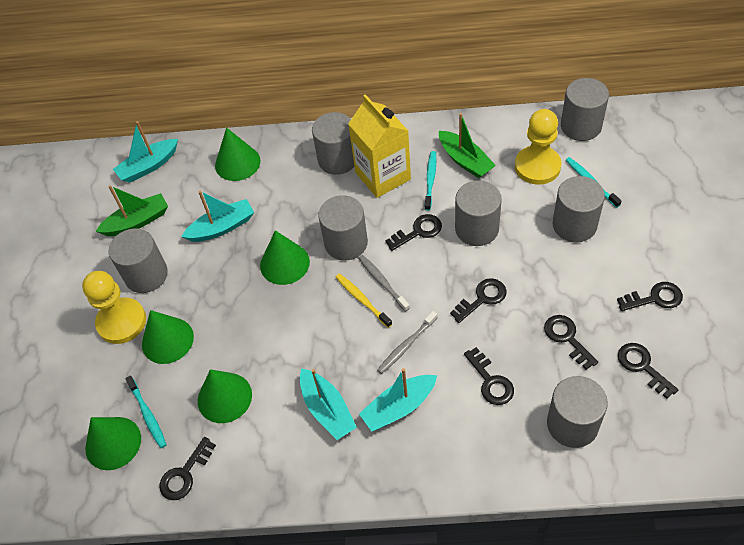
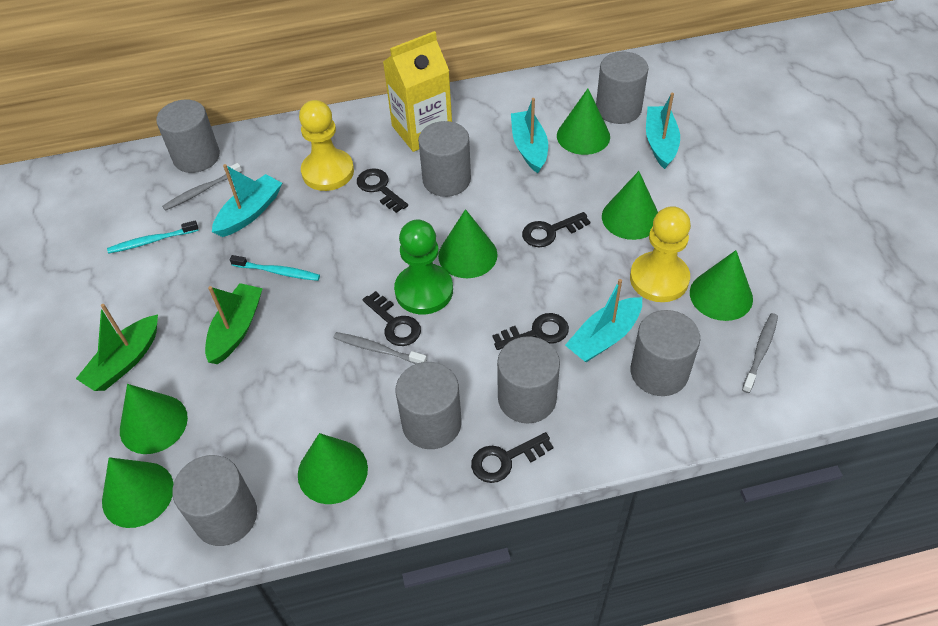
black key: [159,437,216,500] [385,214,442,251] [450,278,507,323] [464,347,514,405] [544,315,598,370] [617,282,683,311] [618,343,678,399] = 7 -> [357,168,408,213] [362,291,421,346] [471,432,553,483] [493,313,569,350] [522,212,590,247] = 5
green cone: [85,417,141,470] [142,310,194,364] [198,369,252,423] [215,128,260,181] [260,230,310,285] = 5 -> [102,457,174,528] [120,384,188,454] [298,433,368,504] [438,209,498,278] [557,89,610,155] [602,171,658,240] [690,250,753,321] = 7
green pawn: none = 0 -> [394,220,453,314] = 1
grey toothbrush: [358,255,410,312] [377,311,437,374] = 2 -> [162,163,242,211] [333,332,427,364] [742,313,778,393] = 3
turquoise toothbrush: [126,376,167,448] [425,151,436,211] [566,157,621,208] = 3 -> [107,221,199,253] [230,255,320,281] = 2
yellow toothbrush: [336,273,392,328] = 1 -> none = 0

